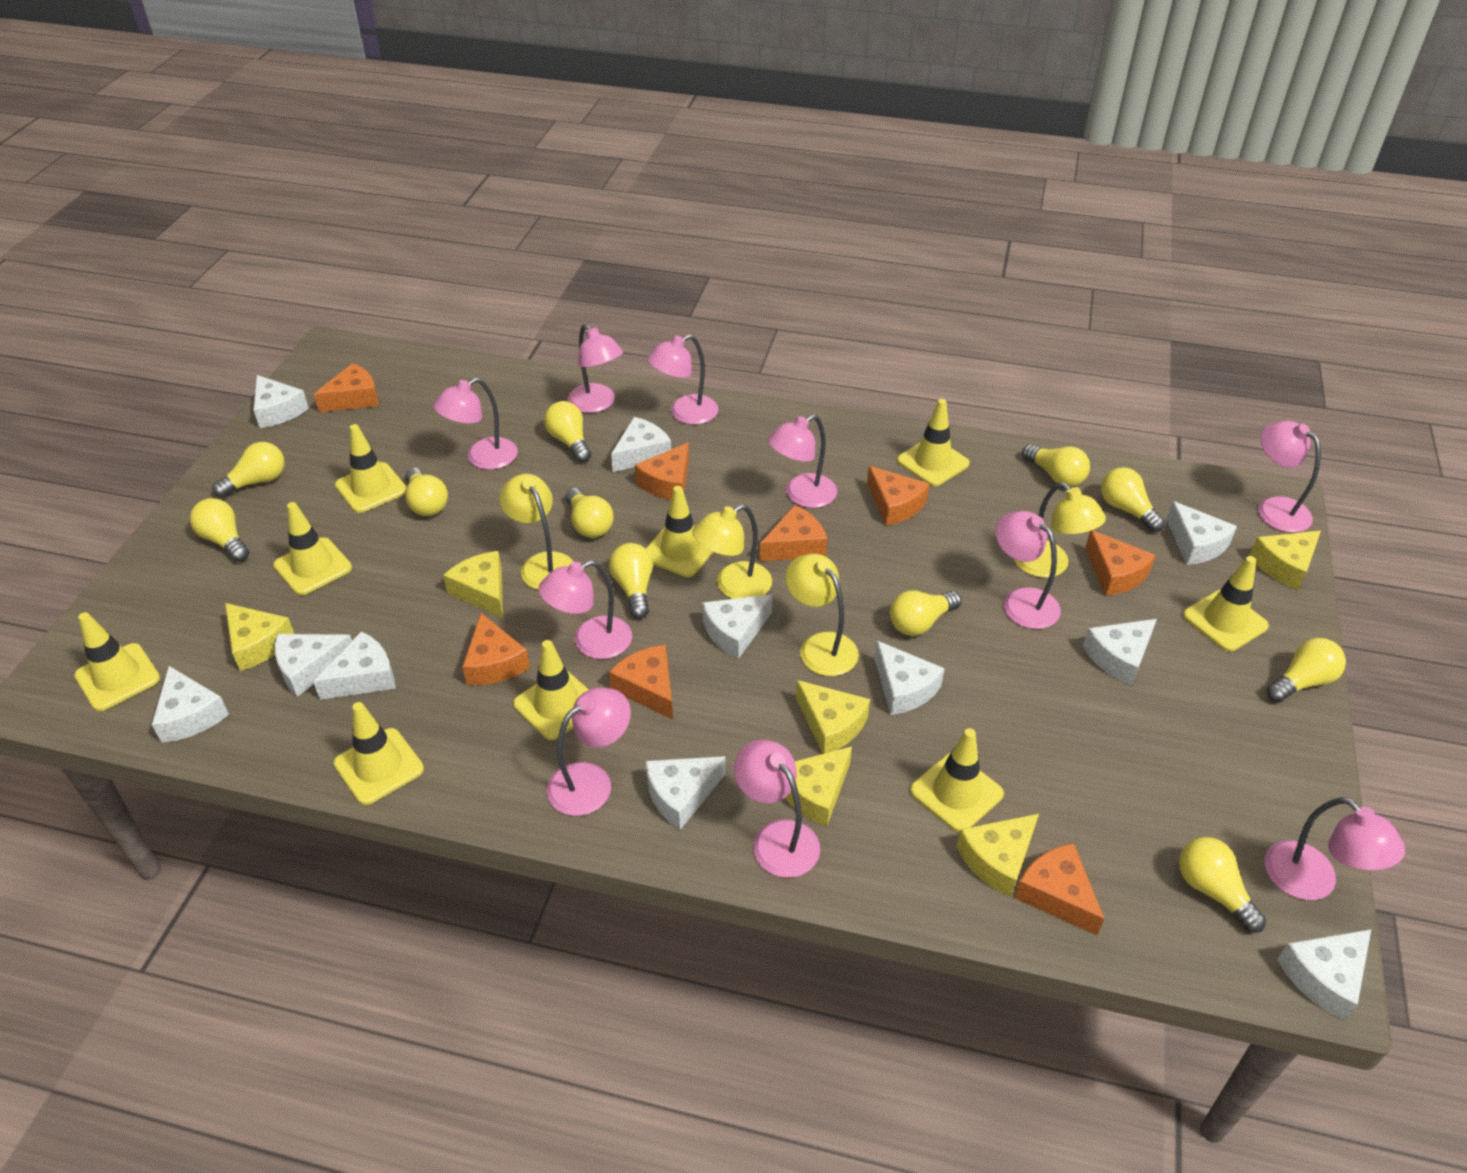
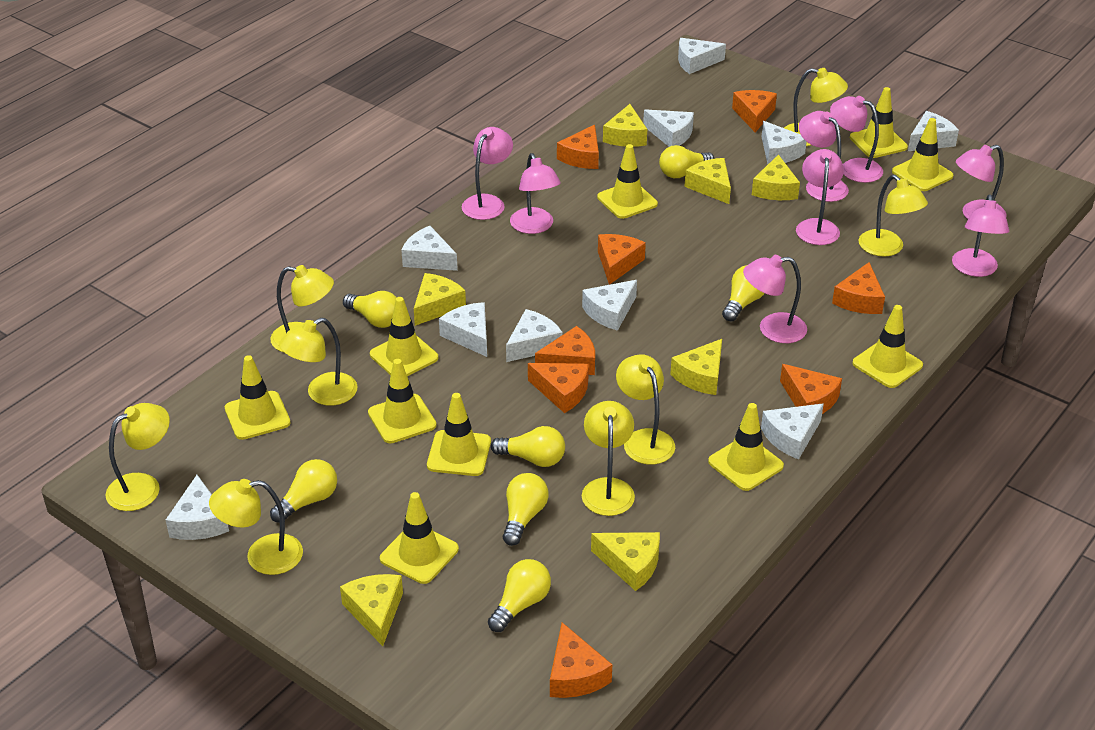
pink lamp: [433,378,518,470] [538,560,632,659] [546,688,631,816] [567,324,623,413] [647,334,718,425] [734,740,820,878] [768,414,837,508] [995,511,1061,629] [1258,421,1321,533] [1265,797,1405,900] = 10 -> [462,127,513,220] [510,153,561,234] [743,255,807,343] [796,149,844,245] [799,111,849,202] [830,96,883,183] [952,194,1009,277] [956,145,1007,219] = 8
white cheese: [152,666,229,743] [253,375,309,428] [275,634,352,697] [313,631,396,700] [611,417,671,472] [646,756,726,830] [702,594,773,659] [874,641,945,715] [1083,619,1157,686] [1166,501,1237,565] [1277,929,1371,1021] = 11 -> [166,475,229,540] [402,226,458,271] [439,302,487,357] [506,309,563,362] [582,280,637,331] [643,109,694,147] [678,38,726,74] [761,404,824,460] [762,121,807,164] [908,111,959,151] = 10
yellow cheese: [225,603,294,671] [443,551,503,618] [785,746,852,826] [796,680,870,754] [956,814,1039,897] [1249,531,1321,590] = 6 -> [340,574,403,646] [414,273,466,326] [591,532,660,591] [603,104,647,147] [670,339,722,395] [684,158,731,204] [752,154,800,200] = 7
yellow lamp: [499,474,574,590] [692,504,772,599] [785,554,859,676] [1014,482,1106,578] = 4 -> [106,403,170,511] [209,479,303,575] [270,265,334,353] [279,318,358,406] [582,401,635,516] [616,354,675,465] [784,68,848,146] [859,175,928,257] = 8
yellow light bulb: [190,498,249,562] [212,442,285,498] [405,467,448,516] [544,401,591,462] [565,488,614,538] [609,543,653,619] [890,590,961,636] [1022,444,1090,487] [1101,467,1165,532] [1179,837,1266,933] [1267,638,1346,702] = 11 -> [270,459,337,523] [343,291,397,328] [488,559,551,632] [491,426,565,467] [503,473,549,546] [659,145,714,178] [722,265,765,321] = 7
yellow traffic cone: [74,612,160,711] [273,502,352,595] [333,702,424,805] [335,424,407,513] [513,640,589,740] [646,486,713,577] [897,399,970,486] [910,728,1004,832] [1183,556,1269,652] = 9 -> [225,355,291,440] [368,359,436,443] [370,297,438,376] [380,492,459,584] [427,393,491,476] [597,144,658,219] [708,403,784,491] [850,87,908,158] [852,305,923,388] [892,118,953,191] = 10

